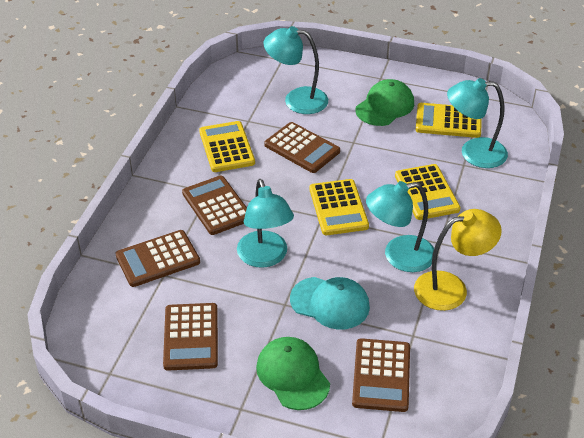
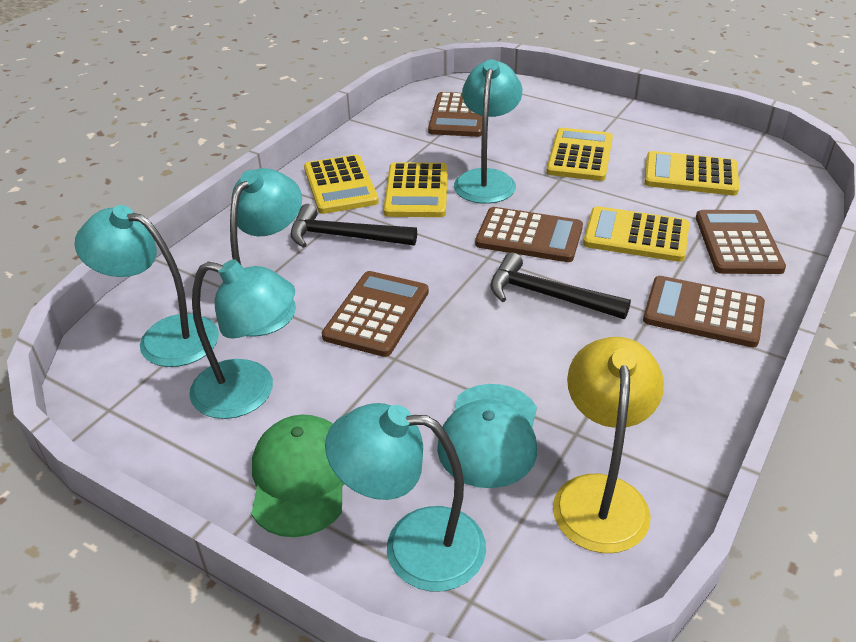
black hammer: none = 0 -> [291,204,417,248] [491,252,631,319] = 2
green cap: [256,337,330,410] [355,79,414,126] = 2 -> [251,415,344,537] = 1
turquoise lamp: [237,179,294,268] [263,26,328,114] [366,181,434,272] [447,78,508,168] = 4 -> [75,205,219,367] [189,259,295,419] [230,168,302,336] [325,403,486,591] [454,59,522,204] = 5
yellow calculator: [199,121,255,172] [310,179,369,235] [395,164,461,220] [416,103,481,138] = 4 -> [304,155,379,214] [383,162,448,217] [546,128,613,181] [583,206,689,262] [644,151,739,196] = 5

